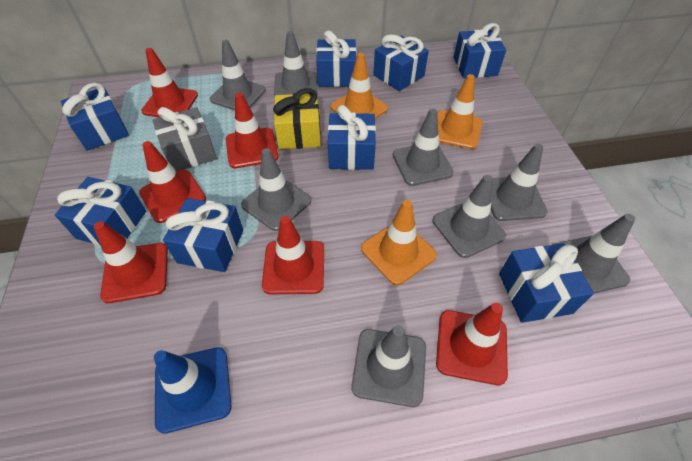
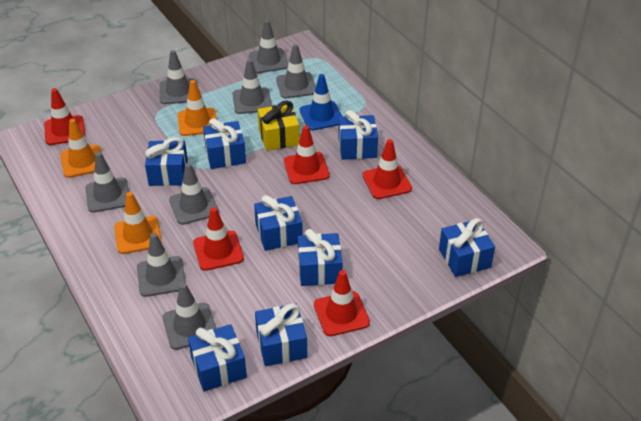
grey gift: [152,107,217,172] = 1 -> none = 0
red traffic cone: [94,221,168,303] [139,141,206,223] [141,48,198,117] [226,92,278,168] [262,216,324,294] [436,303,508,385] = 6 -> [44,88,85,145] [193,207,244,271] [284,125,330,184] [314,270,370,336] [362,139,412,199] = 5

